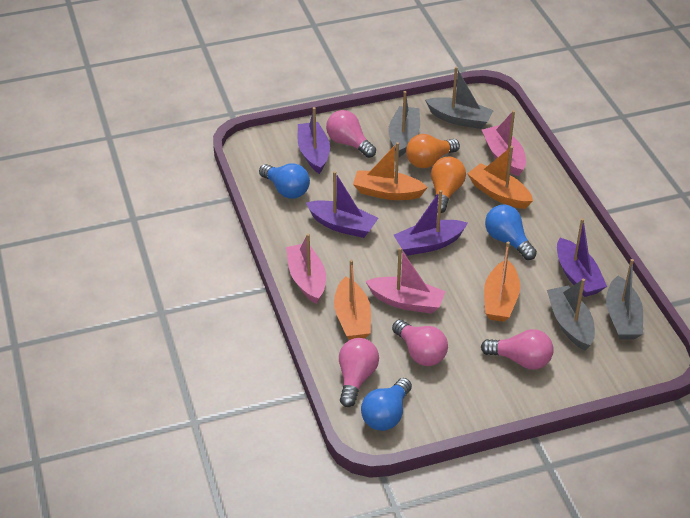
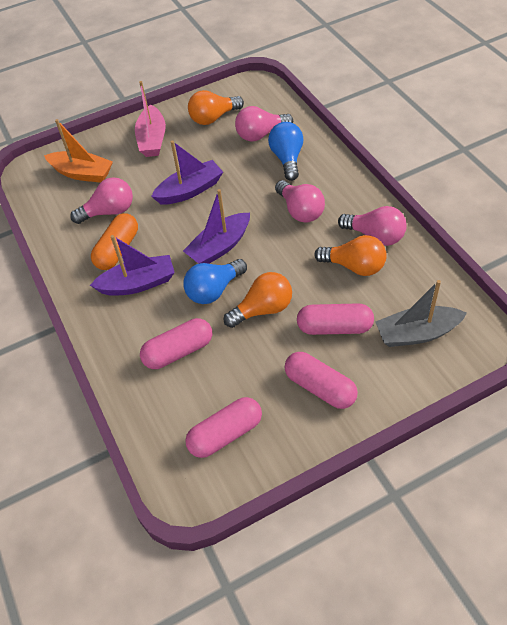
blue light bulb: [259,163,310,199] [361,378,412,431] [485,205,537,260] = 3 -> [183,259,247,304] [268,122,303,181] = 2
grey boat: [388,91,420,157] [425,67,494,129] [547,279,595,351] [606,259,643,340] = 4 -> [376,280,467,347] = 1
orange boat: [334,260,371,340] [353,142,428,200] [467,146,533,209] [484,242,520,322] = 4 -> [44,119,113,183] = 1
orange capsule: none = 0 -> [91,213,138,270] = 1
orange light bulb: [406,134,460,168] [431,157,466,213] = 2 -> [188,90,244,125] [224,272,292,328] [314,235,387,276] = 3
pink boat: [286,233,326,304] [365,248,446,314] [482,110,526,177] = 3 -> [135,81,166,157] = 1
pink capsule: none = 0 -> [140,318,212,369] [185,397,262,458] [285,352,358,409] [297,303,374,335] = 4
purple boat: [298,107,330,174] [306,171,378,238] [394,190,468,256] [557,218,607,297] = 4 -> [90,235,175,296] [151,140,223,205] [183,189,250,264] = 3

